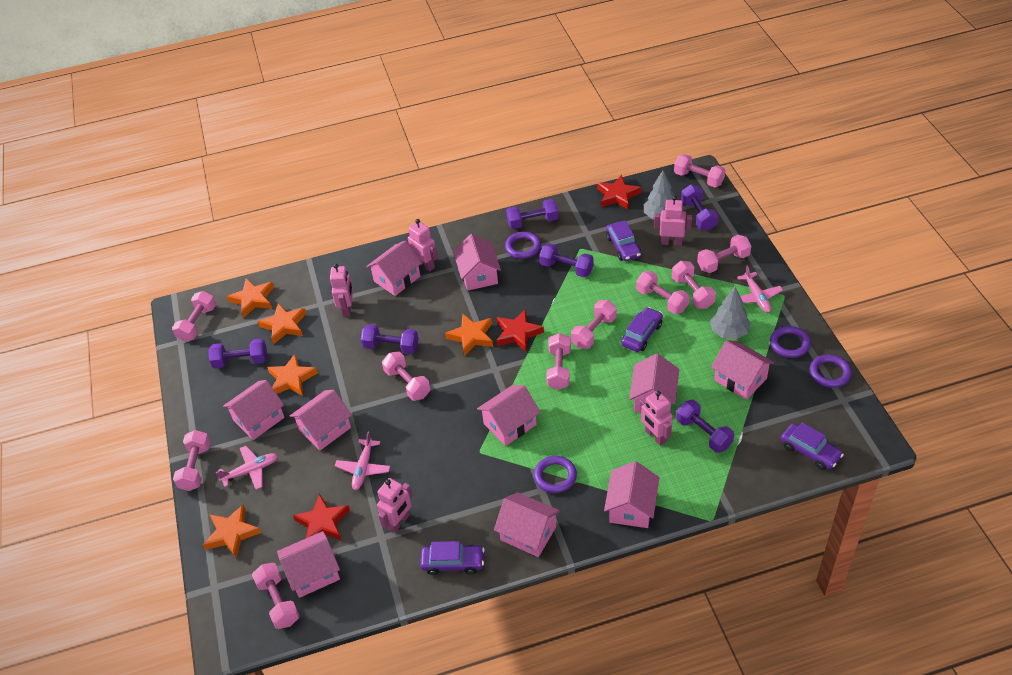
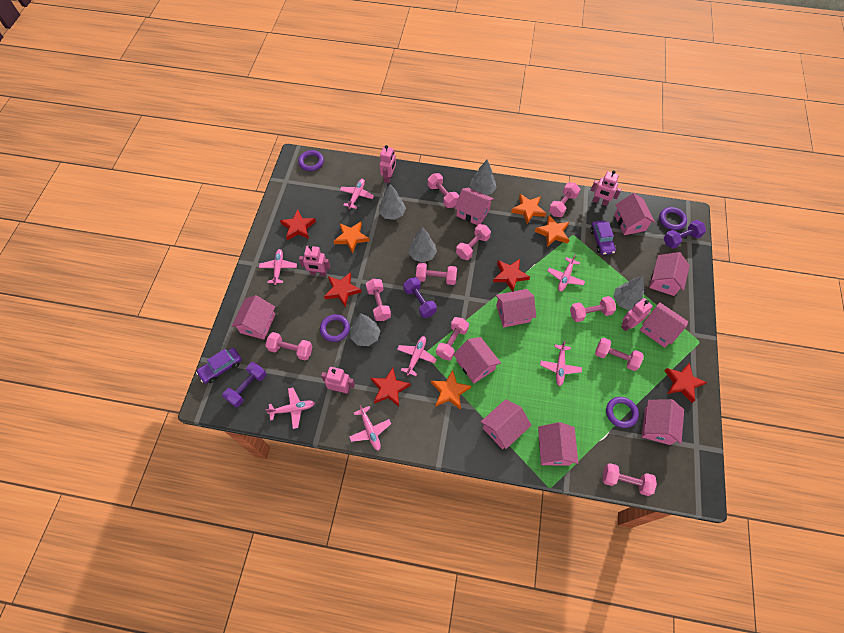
grey tree: [644,171,675,219] [710,287,751,339] = 2 -> [350,313,380,346] [379,184,406,220] [408,227,437,262] [470,160,497,195] [613,276,644,310] = 5
orange star: [203,505,261,558] [227,278,274,318] [258,303,306,345] [267,354,318,396] [445,314,493,356] = 5 -> [334,222,369,253] [431,370,471,410] [511,194,546,224] [535,215,569,247] = 4
pink plane: [216,446,278,490] [335,432,390,490] [737,266,783,313] = 3 -> [259,249,297,285] [265,388,315,429] [340,179,374,209] [349,405,391,451] [397,336,437,376] [540,341,582,386] [548,254,585,292] = 7
purple car: [420,541,484,575] [606,220,641,261] [621,307,663,352] [781,422,844,470] = 4 -> [196,348,242,383] [590,221,616,255] = 2
purple dumbbell: [208,339,267,369] [361,324,419,354] [506,199,558,229] [539,243,594,277] [676,400,734,453] [681,184,718,231] = 6 -> [222,362,266,407] [403,277,437,318] [664,220,706,249] = 3
red star: [293,494,350,540] [496,310,544,352] [597,175,641,210] = 3 -> [280,210,316,240] [324,272,362,307] [371,368,411,407] [493,259,530,292] [664,363,707,403] = 5

